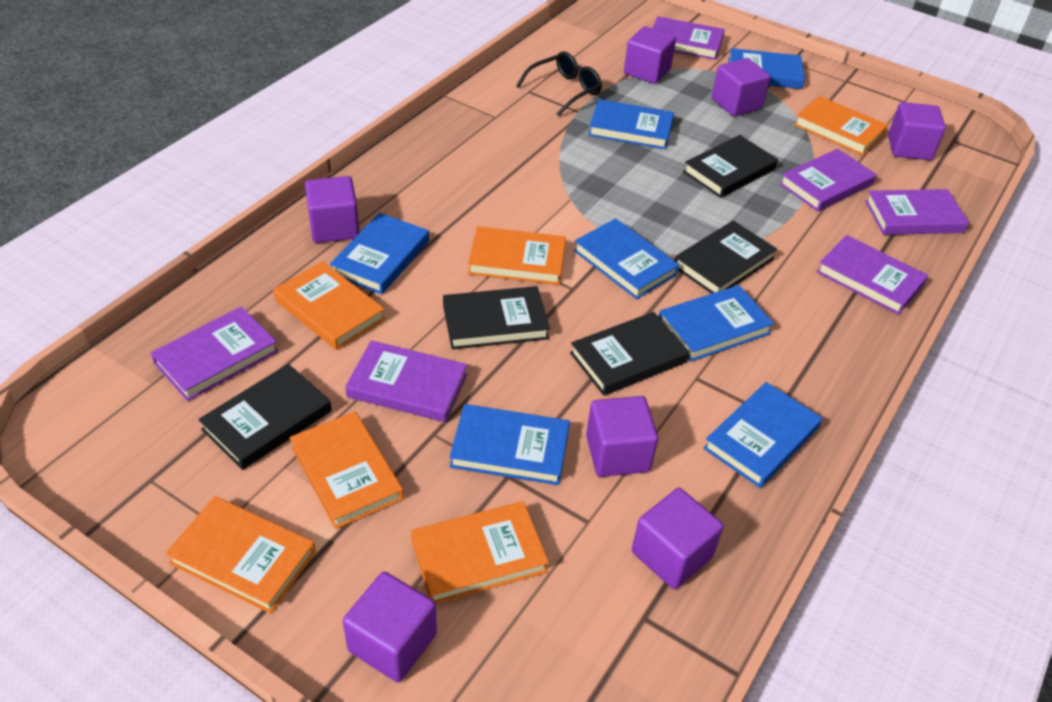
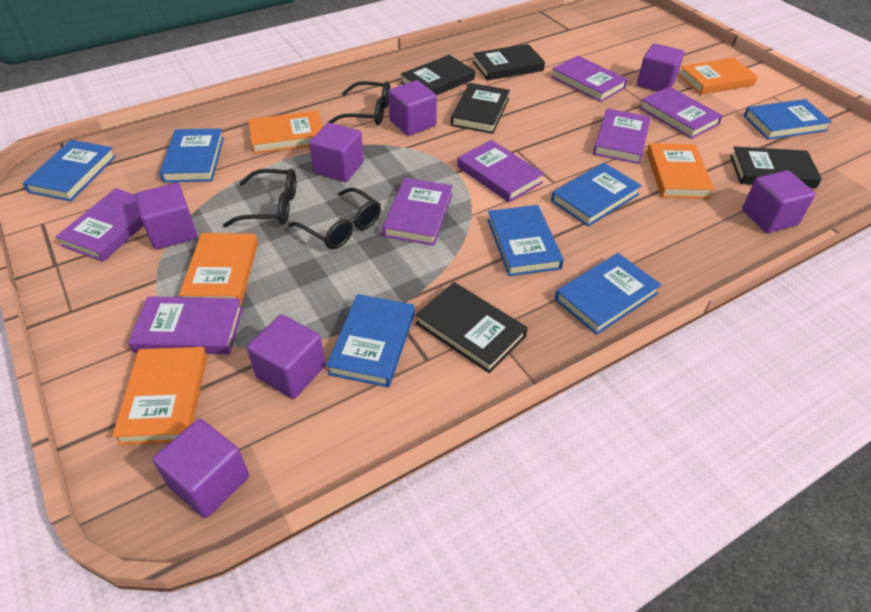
black glasses: [516,52,602,116] = 1 -> [223,169,296,227] [288,188,381,250] [328,81,390,125] = 3
orange book: [165,496,316,614] [273,261,385,350] [290,412,404,529] [411,501,549,604] [468,226,566,285] [794,96,888,156] = 6 -> [112,347,207,445] [179,233,258,305] [248,111,323,154] [647,143,714,199] [678,58,758,95] = 5
purple book: [151,307,279,401] [345,340,467,422] [652,16,725,60] [779,149,877,212] [816,235,928,315] [865,189,969,235] = 6 -> [56,188,144,262] [128,296,243,354] [382,178,453,246] [457,140,544,202] [551,56,628,102] [593,109,651,164] [639,87,723,139] = 7

